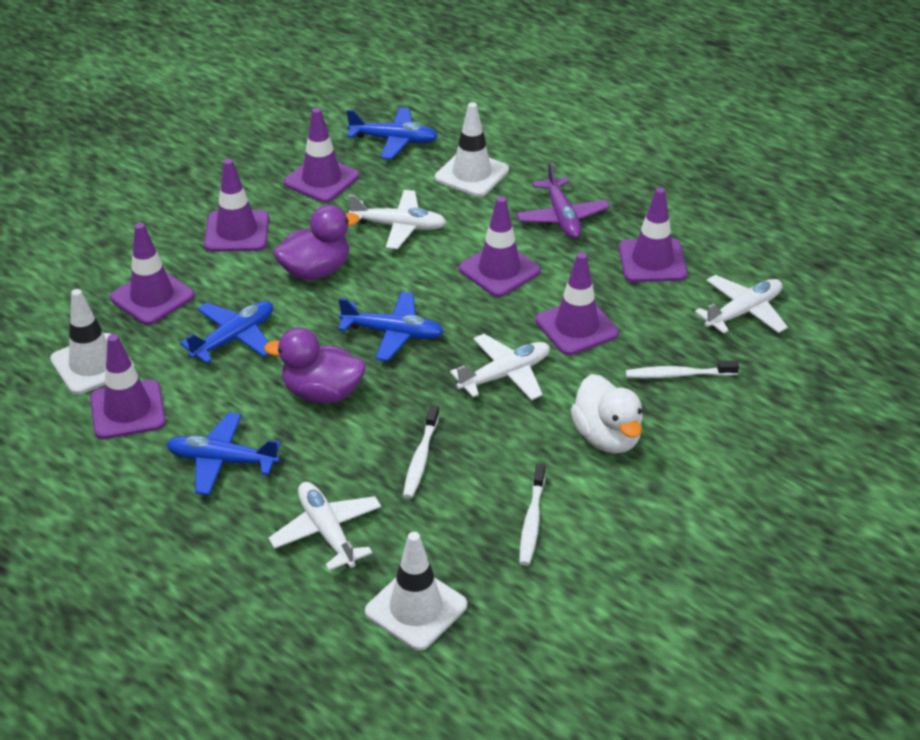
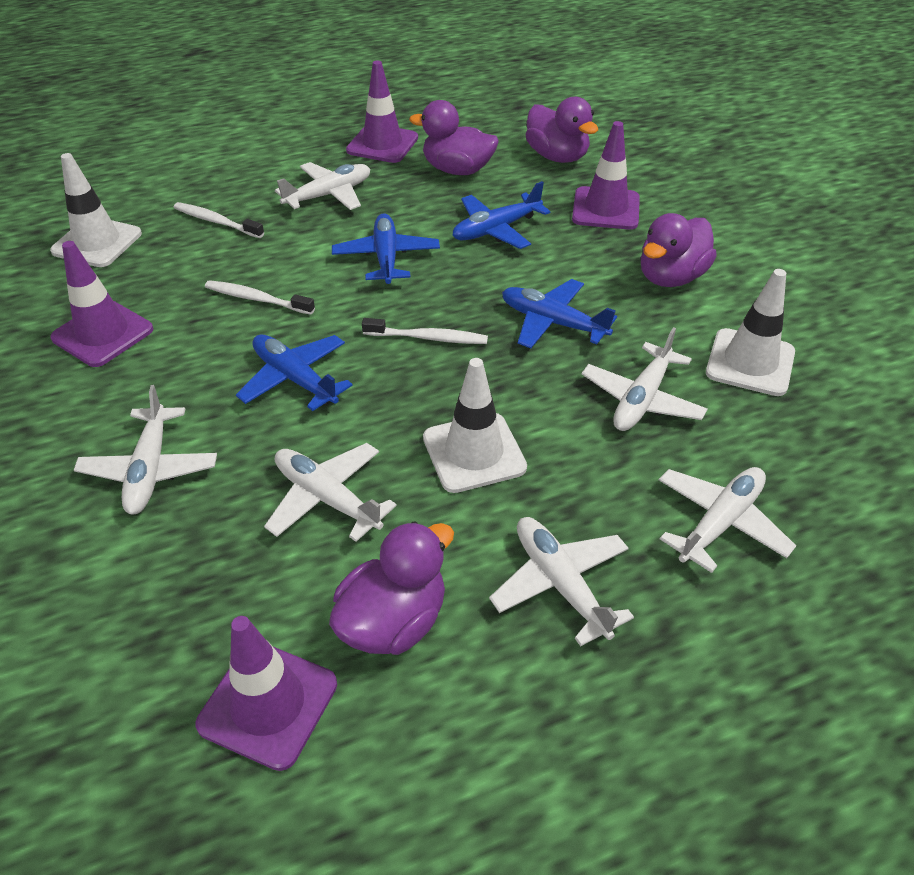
purple duck: [264,328,366,403] [273,205,359,280] = 2 -> [329,521,454,655] [409,100,498,175] [525,97,598,163] [641,213,717,287] = 4
purple plane: [516,162,610,239] = 1 -> none = 0
purple traffic cone: [90,334,166,439] [110,223,194,325] [204,159,269,252] [284,108,360,203] [459,196,541,297] [535,252,619,355] [619,187,688,282] = 7 -> [50,241,153,367] [196,616,337,771] [346,61,418,163] [572,121,640,230] = 4
white duck: [570,374,643,453] = 1 -> none = 0
white plane: [268,482,381,571] [348,190,446,249] [450,334,550,400] [695,275,788,334] = 4 -> [74,385,217,515] [264,443,397,542] [275,162,370,210] [489,517,634,647] [582,327,708,431] [659,467,796,573] = 6

